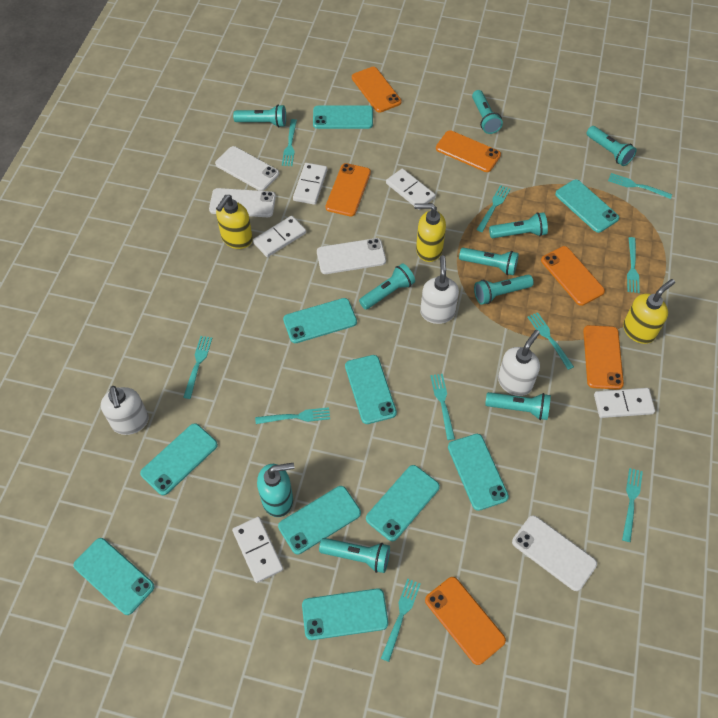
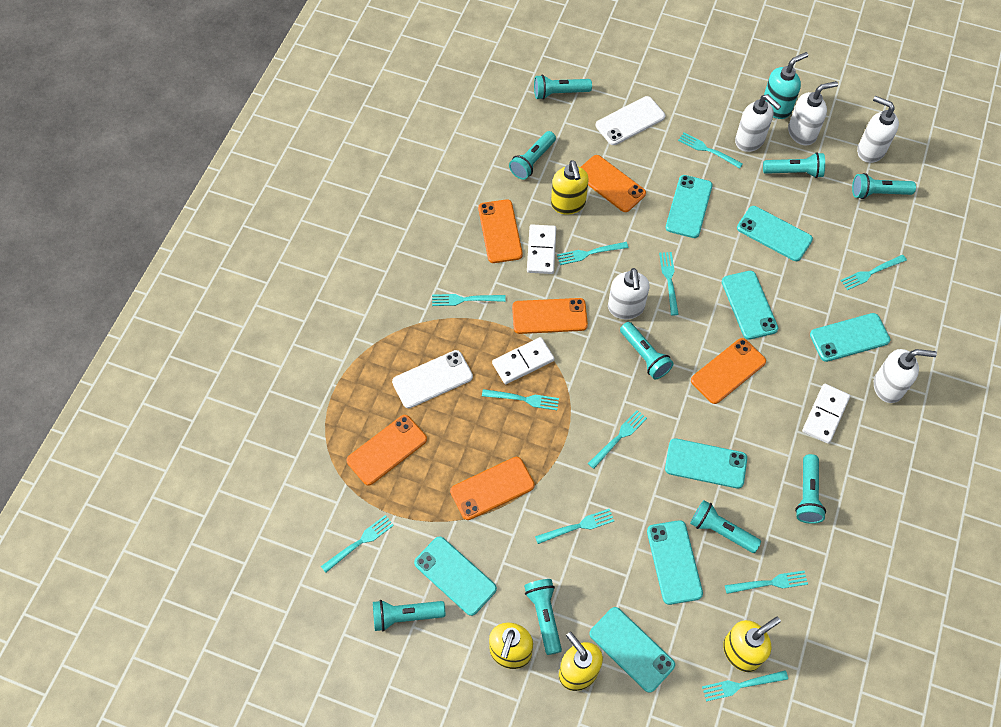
turquoise fork: [183,336,212,399] [255,407,330,424] [282,119,297,166] [381,579,421,662] [430,374,455,440] [476,185,511,232] [528,312,574,370] [608,173,672,199] [622,468,643,542] [627,237,640,293] = 10 -> [321,515,394,573] [432,294,506,306] [482,389,559,410] [535,509,614,544] [557,242,628,265] [588,410,647,469] [659,252,679,315] [678,133,743,169] [702,670,788,701] [725,571,808,594] [841,255,907,290] = 11
turquoise phone: [73,538,155,615] [140,423,218,495] [278,486,361,554] [283,298,357,343] [302,589,388,640] [313,105,373,129] [345,355,397,424] [366,465,440,541] [448,434,509,511] [555,180,619,233] = 10 -> [414,536,497,616] [589,607,675,693] [647,520,703,605] [665,175,713,238] [665,438,747,489] [722,271,778,340] [737,206,813,261] [810,313,890,362] = 8
white domino: [232,517,283,583] [253,216,306,257] [293,163,327,205] [386,168,435,210] [594,388,655,418] = 5 -> [492,337,555,384] [527,224,556,274] [802,384,850,444] = 3
white phone: [209,188,276,217] [215,146,279,191] [317,238,386,274] [512,515,597,591] = 4 -> [392,350,473,408] [596,96,665,145] = 2
white soap dispenser: [101,386,149,435] [420,255,459,324] [498,330,540,396] = 3 -> [608,268,649,319] [735,94,781,152] [788,81,838,145] [857,96,899,163] [874,349,937,403] = 5
yellow soap dispenser: [216,195,253,249] [414,203,446,262] [623,279,675,344] = 3 -> [489,623,533,669] [551,160,589,215] [559,632,603,691] [723,616,781,672] = 4

